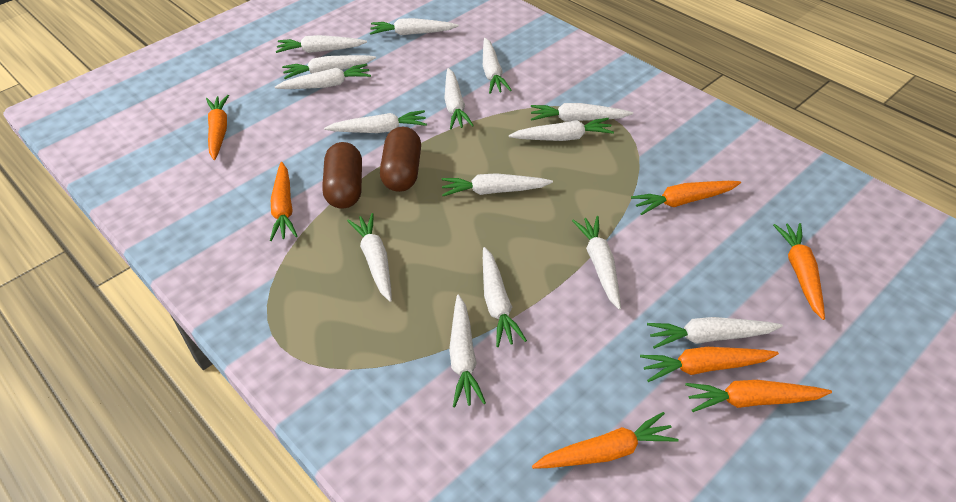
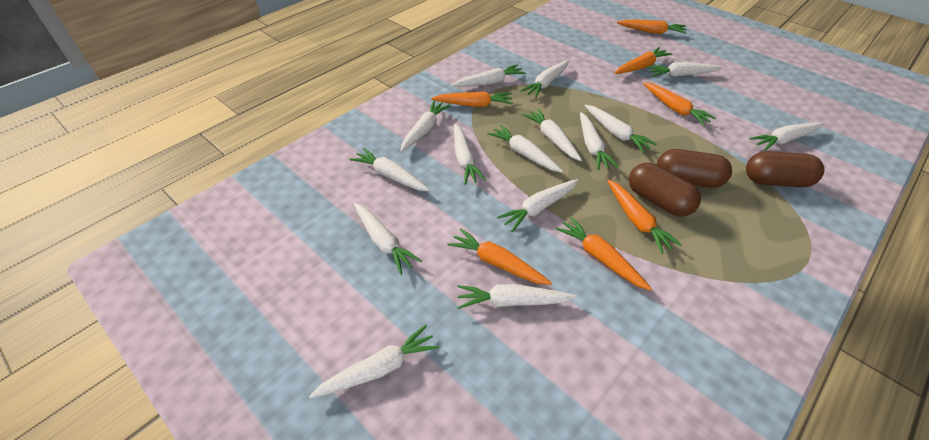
brown capsule: [322,142,362,208] [380,127,421,192] = 2 -> [629,163,701,217] [657,149,732,188] [746,151,824,187] = 3

